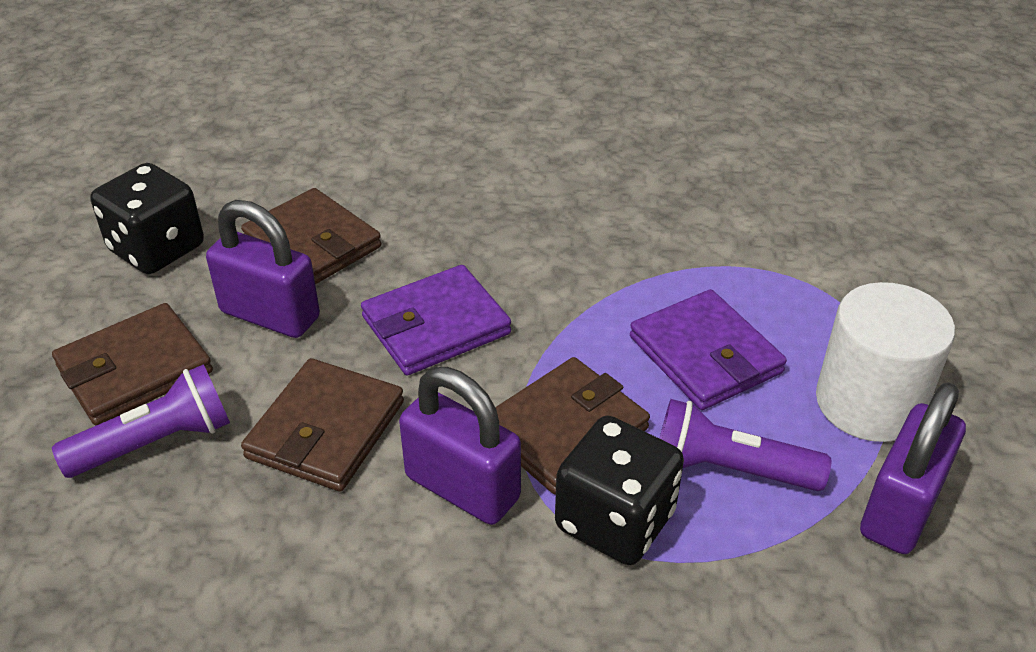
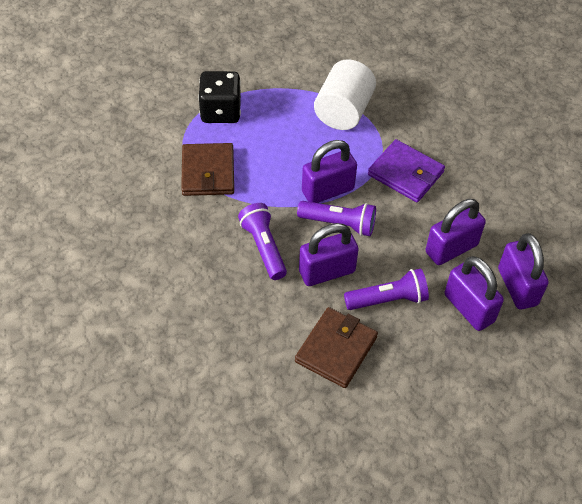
black dice: [91,163,204,274] [555,416,684,565] = 2 -> [198,71,241,123] = 1
brown wallet: [52,303,213,425] [241,188,381,284] [241,358,404,492] [495,357,650,495] = 4 -> [181,143,234,196] [295,307,378,388] = 2
purple flashlight: [52,364,230,478] [659,399,831,491] = 2 -> [238,203,287,280] [297,201,376,236] [344,269,429,310] = 3
purple padlock: [206,200,320,338] [399,367,521,525] [860,382,966,554] = 3 -> [299,223,359,286] [302,140,357,203] [426,199,486,265] [445,256,504,331] [498,233,549,310] = 5
purple wallet: [361,265,511,375] [630,289,787,410] = 2 -> [368,139,445,202] = 1

